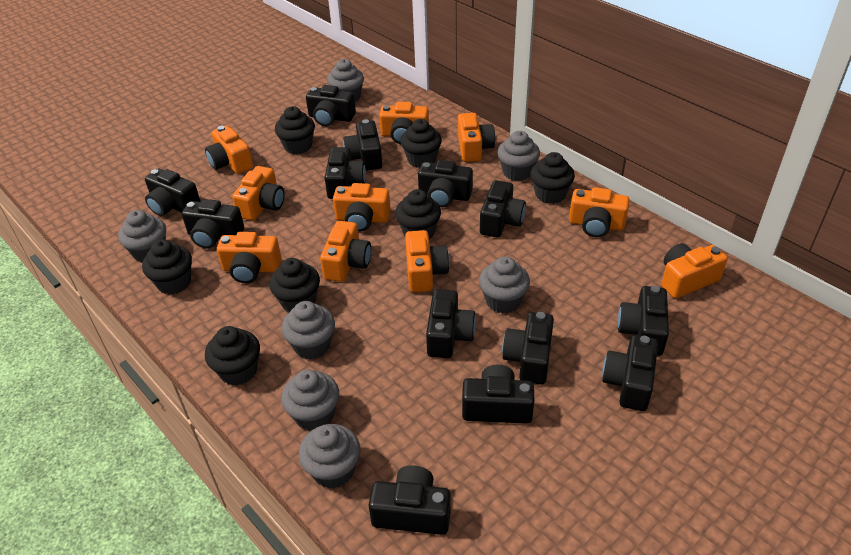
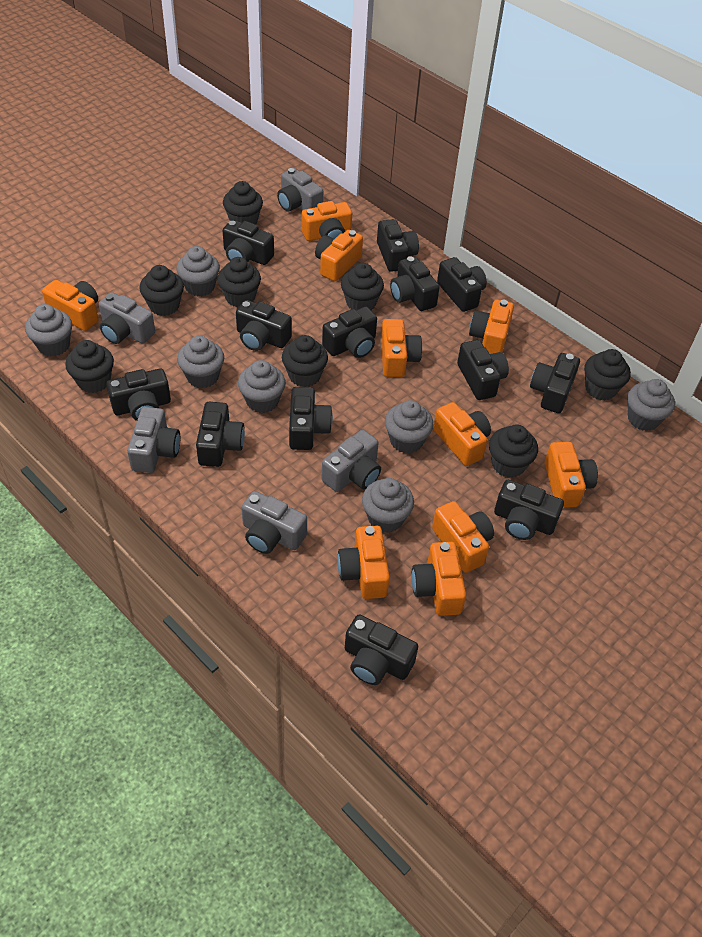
black cupcake: [142,239,192,294] [205,326,260,385] [269,258,320,312] [275,106,315,155] [395,189,441,240] [400,119,442,168] [530,152,575,204] = 7 -> [65,340,114,393] [139,265,184,316] [218,257,261,307] [223,181,263,225] [282,335,328,387] [341,263,384,311] [489,424,538,478] [584,349,631,401] = 8
grey camera: none = 0 -> [99,292,155,344] [127,407,180,473] [242,491,307,554] [277,168,323,212] [321,430,381,492] = 5

